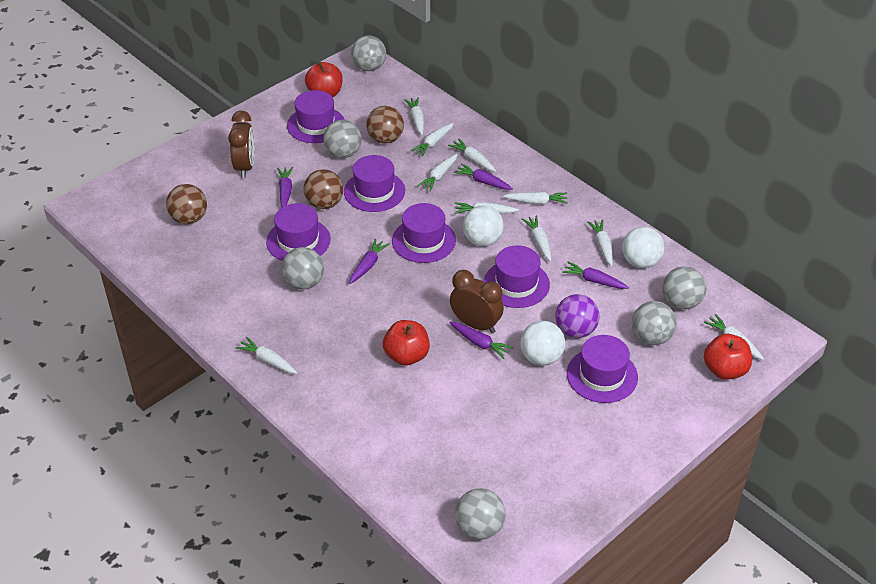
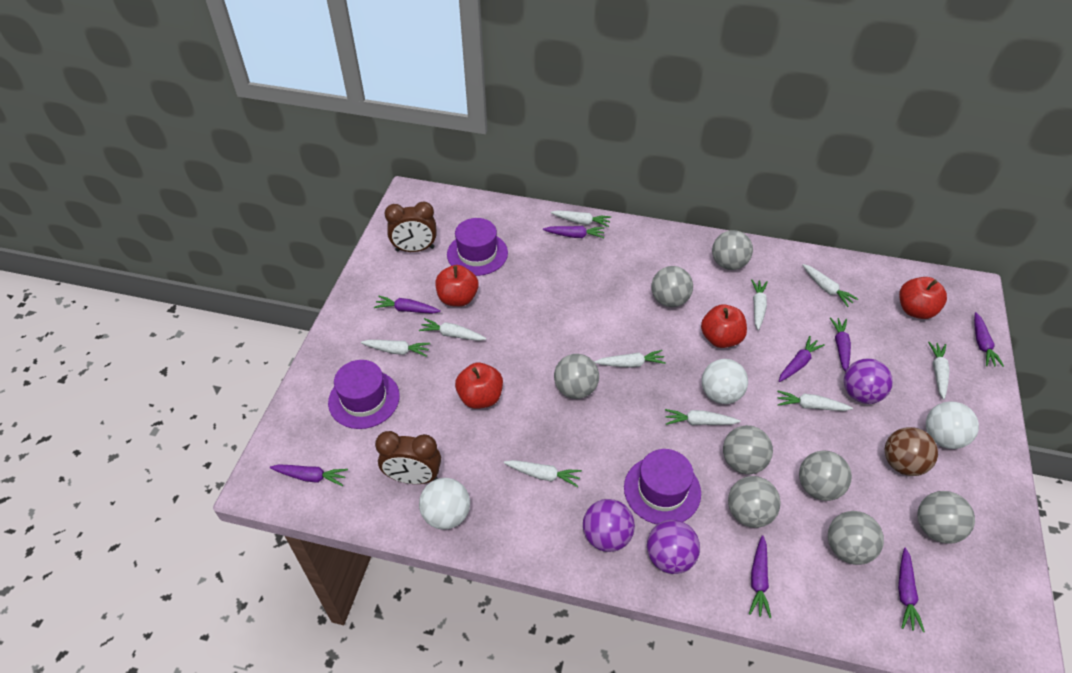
brown ball: [166,184,207,224] [304,169,343,209] [366,106,404,144] = 3 -> [885,427,938,476] = 1
grey ball: [282,247,324,289] [324,120,362,158] [351,35,386,71] [455,488,506,540] [632,301,677,345] [663,266,706,309] = 6 -> [554,354,599,399] [651,266,693,307] [712,230,753,270] [723,425,773,474] [728,476,781,528] [799,450,852,501] [828,511,884,565] [917,491,975,544] = 8
purple ball: [555,294,600,338] = 1 -> [583,499,635,552] [647,520,700,574] [844,358,893,404] = 3
purple carrot: [277,167,293,207] [349,239,390,284] [450,322,513,359] [454,163,513,190] [562,262,629,289] = 5 -> [270,464,348,486] [374,296,441,314] [543,226,605,238] [749,535,771,618] [779,336,825,382] [830,317,851,372] [898,548,925,632] [974,312,1004,367] = 8
purple hat: [266,203,331,261] [287,90,345,143] [344,155,405,212] [392,203,456,263] [484,245,550,308] [567,335,638,403] = 6 -> [328,360,400,429] [447,218,508,276] [624,449,701,524] = 3
red apple: [305,62,343,97] [383,320,430,366] [704,334,752,380] = 3 -> [435,265,478,307] [455,363,503,409] [701,304,747,348] [899,277,947,319] = 4

